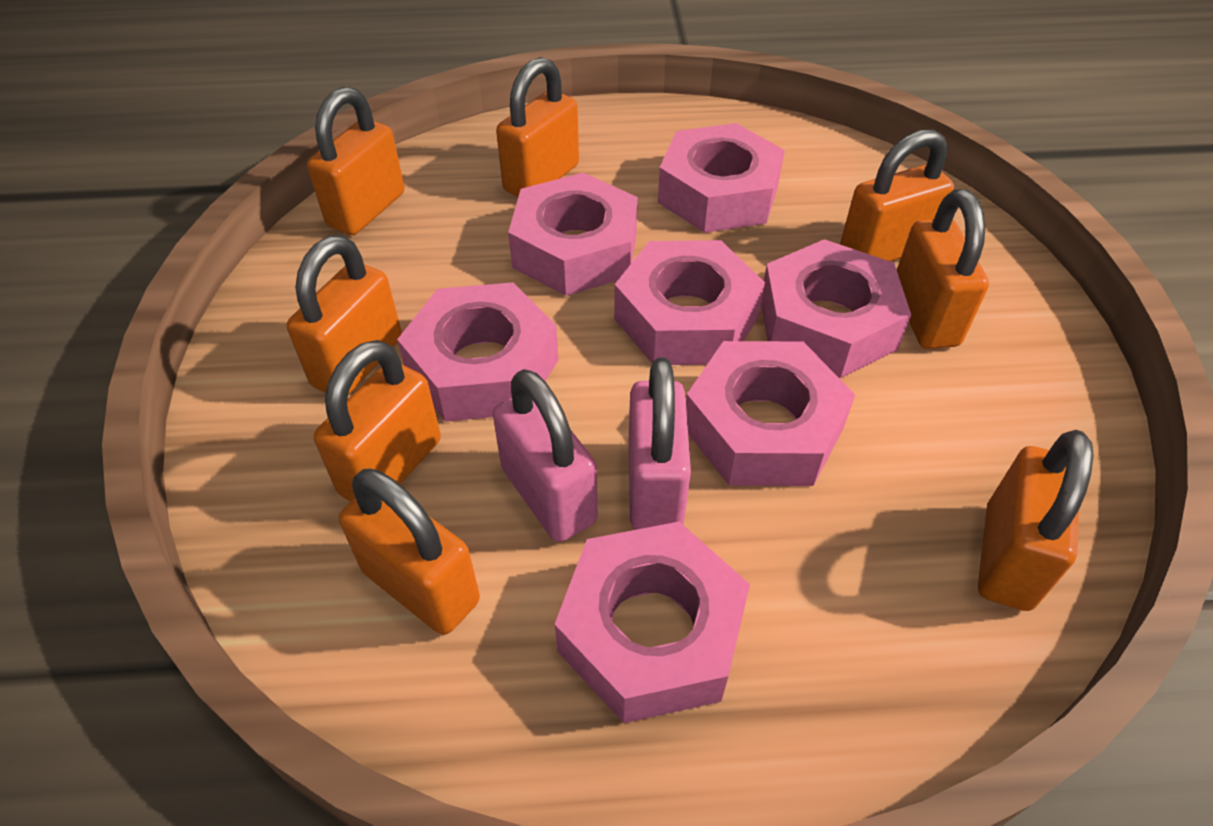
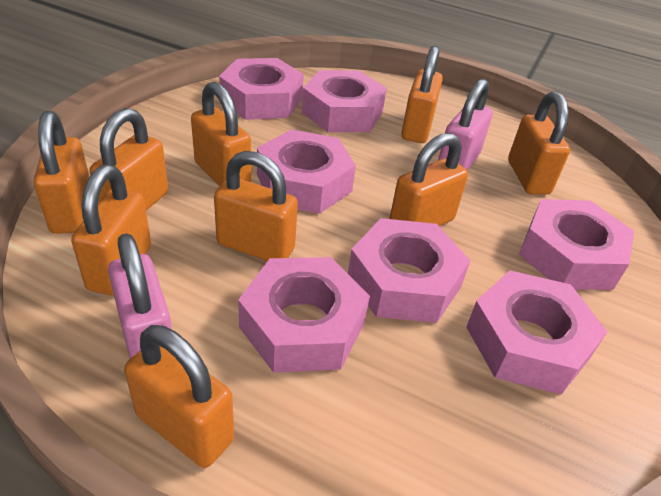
orange padlock: [286,235,402,395] [307,87,404,235] [314,340,441,502] [339,469,480,635] [496,57,579,197] [840,129,954,261] [897,189,989,349] [978,430,1094,611] = 8 -> [33,111,89,234] [71,164,151,296] [90,108,168,210] [124,325,234,468] [191,82,251,186] [214,151,298,261] [389,133,468,226] [401,46,443,143] [508,92,570,195] = 9

